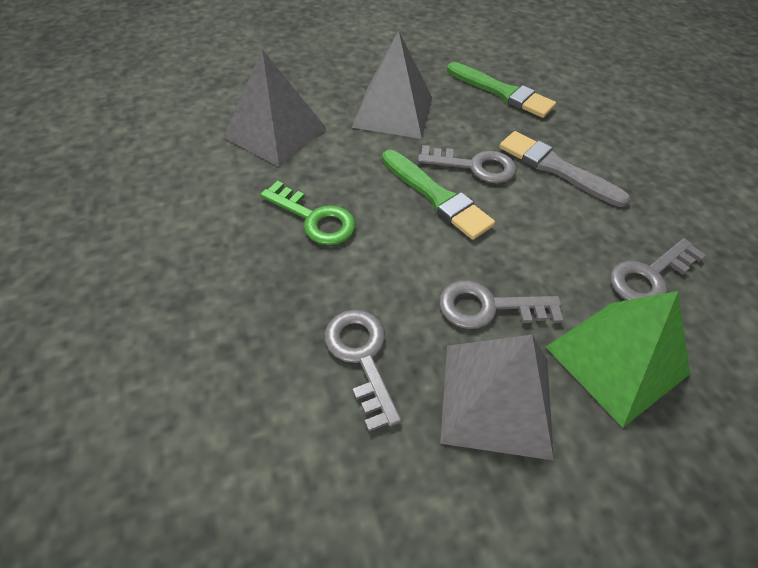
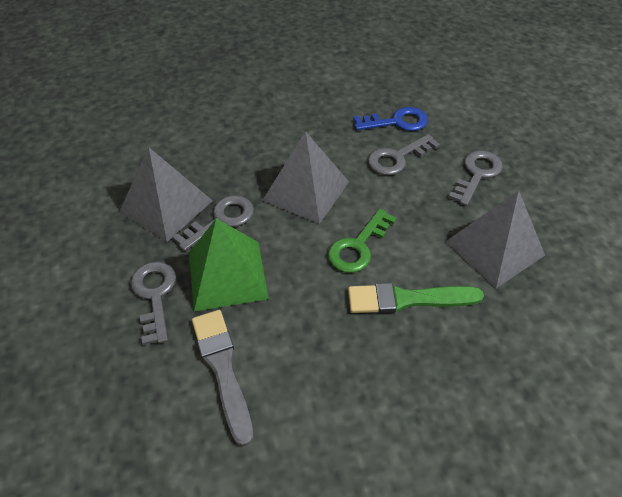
blue key: none = 0 -> [354,107,428,131] = 1
green brush: [382,150,495,240] [447,62,556,118] = 2 -> [348,283,484,313] = 1

